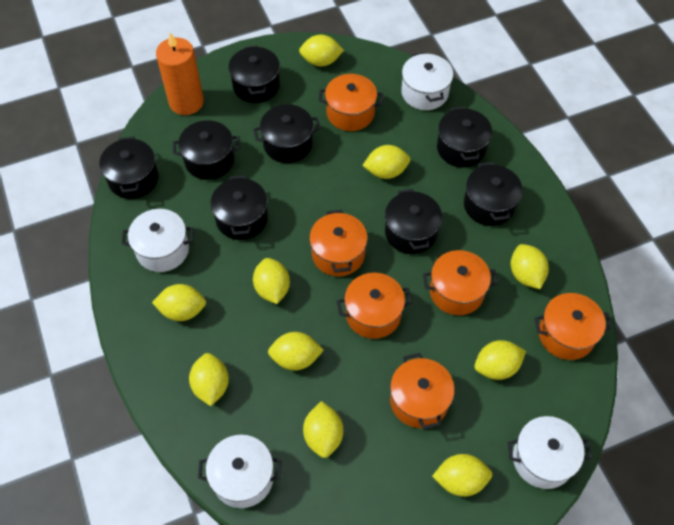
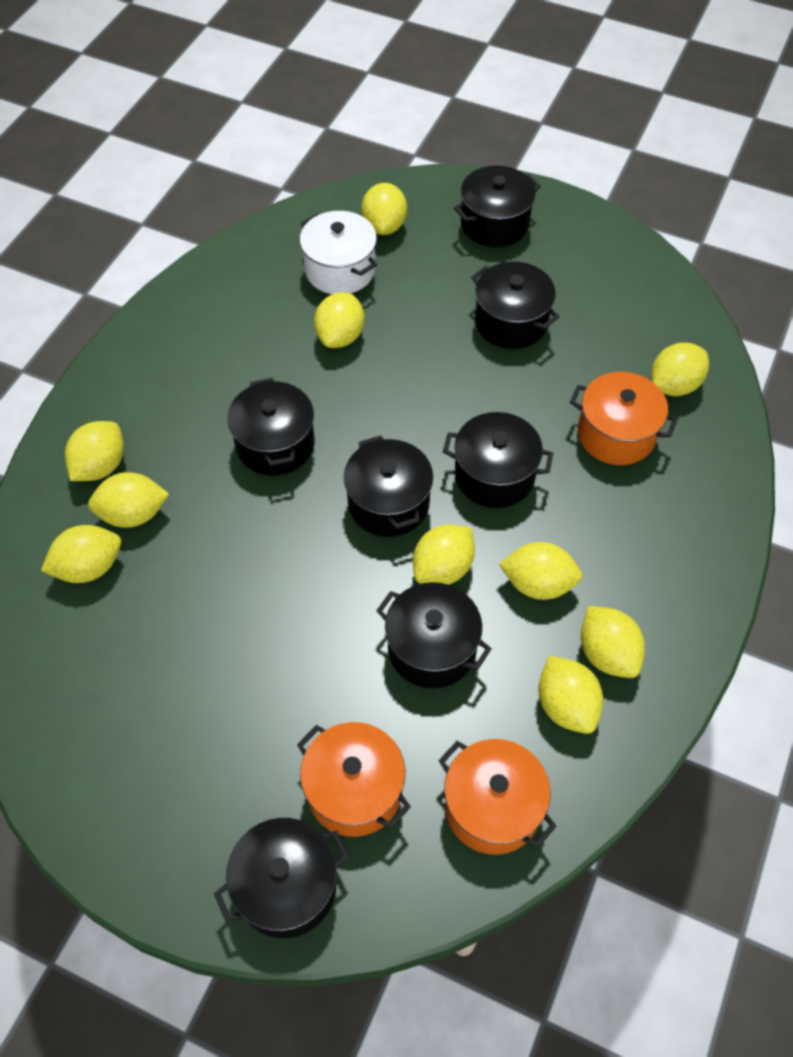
black pot: [99,136,159,199] [173,120,240,180] [210,175,268,240] [228,45,280,103] [253,104,321,163] [385,189,442,254] [437,107,492,168] [464,162,522,226] = 8 -> [214,818,349,938] [227,378,315,476] [344,435,433,537] [376,582,492,688] [443,412,553,508] [454,166,541,247] [471,262,560,349] = 7
orange candle: [156,32,204,115] = 1 -> none = 0
orange pot: [309,210,368,276] [318,74,383,131] [336,273,413,339] [390,353,455,429] [423,250,498,315] [534,293,612,360] = 6 -> [297,722,411,837] [438,739,557,855] [570,372,678,465] = 3
white pot: [122,209,194,272] [198,435,282,508] [401,52,453,110] [508,416,592,489] = 4 -> [300,211,377,294] = 1

